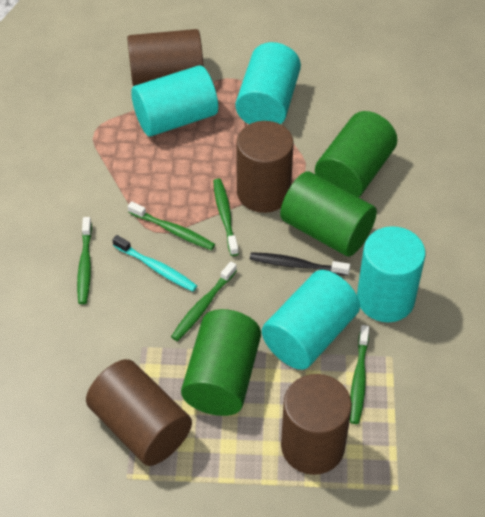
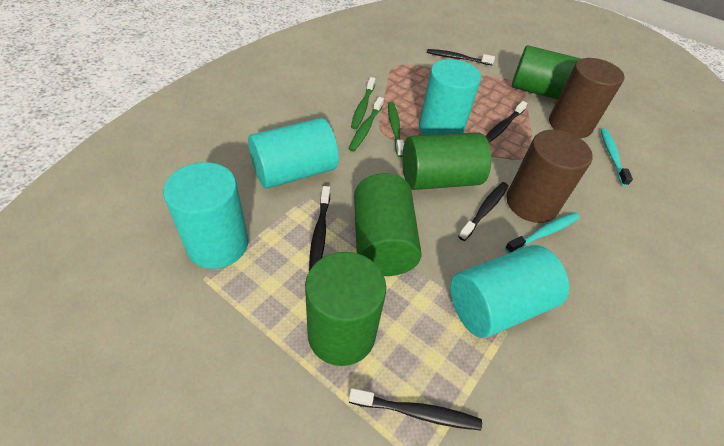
black toothbrush: [250,252,350,276] = 1 -> [309,186,330,271] [349,388,482,430] [427,49,495,65] [458,182,508,241] [485,101,528,143] = 5
brown cylinder: [86,359,192,466] [127,29,204,86] [236,121,294,213] [281,374,352,475] = 4 -> [506,130,592,223] [549,58,624,138] = 2
green cylinder: [181,309,261,416] [280,171,377,257] [315,111,397,198] = 3 -> [305,252,386,366] [354,173,422,276] [402,132,491,190] [512,45,581,100] = 4
green toothbrush: [77,217,92,304] [128,201,215,250] [171,261,237,341] [213,178,239,256] [350,325,369,424] = 5 -> [348,97,384,151] [351,77,375,129] [388,102,404,157] = 3
turquoise toothbrush: [112,235,197,292] = 1 -> [505,213,580,253] [601,128,633,186] = 2

